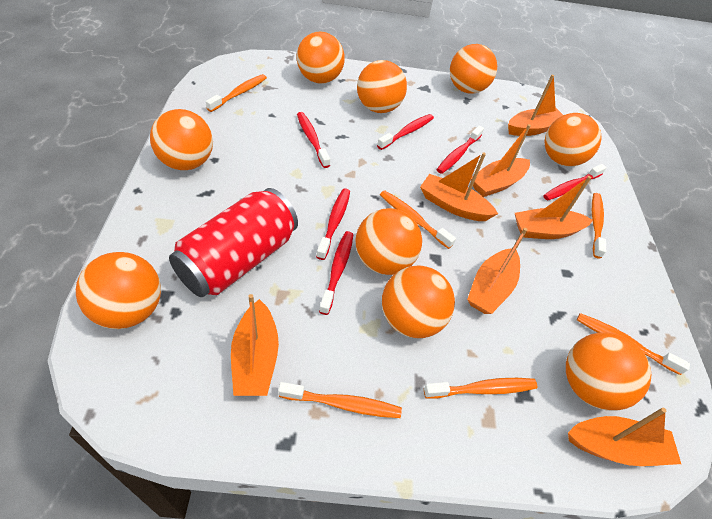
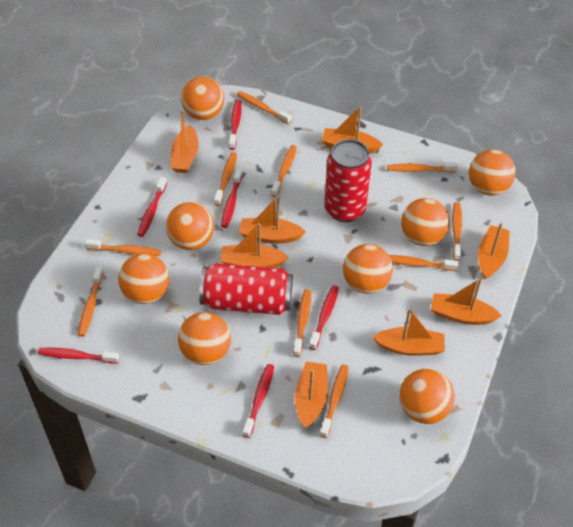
orange ball: [76,252,161,329] [150,109,213,170] [296,32,345,84] [355,208,422,275] [357,60,407,113] [382,265,455,338] [450,44,497,94] [544,113,601,166] [566,332,651,411] = 9 -> [118,254,169,304] [166,202,214,250] [178,312,231,365] [181,76,224,120] [343,244,393,294] [399,369,455,424] [401,198,450,246] [469,149,516,196] = 8
orange boat: [231,294,279,396] [420,152,498,221] [467,228,528,314] [471,124,531,197] [508,75,563,136] [515,176,593,239] [568,408,681,466] = 7 -> [171,110,199,173] [221,223,288,268] [239,196,306,244] [295,361,328,428] [321,106,383,154] [373,308,445,356] [431,278,502,325] [478,223,509,280] = 8
orange toothbrush: [206,74,267,112] [278,382,402,418] [380,190,456,249] [424,378,538,399] [577,313,690,375] [592,193,606,259] = 6 -> [78,267,104,336] [85,239,161,256] [214,152,237,206] [236,91,291,124] [271,145,297,197] [293,289,311,357] [320,364,349,438] [387,162,458,172] [389,255,459,271] [452,202,462,261] = 10
red can: [169,188,298,297] = 1 -> [199,263,293,315] [324,139,372,222] = 2

